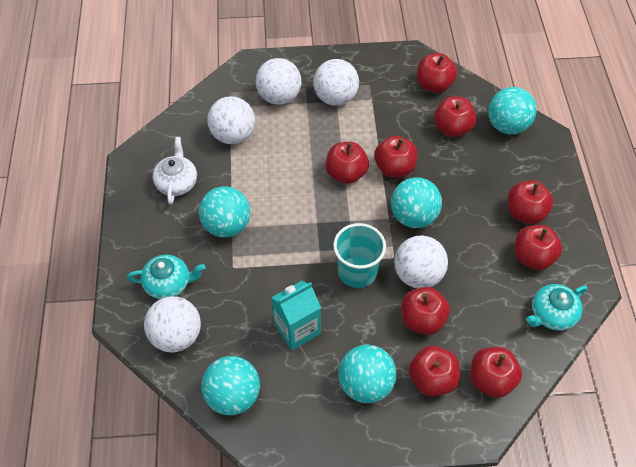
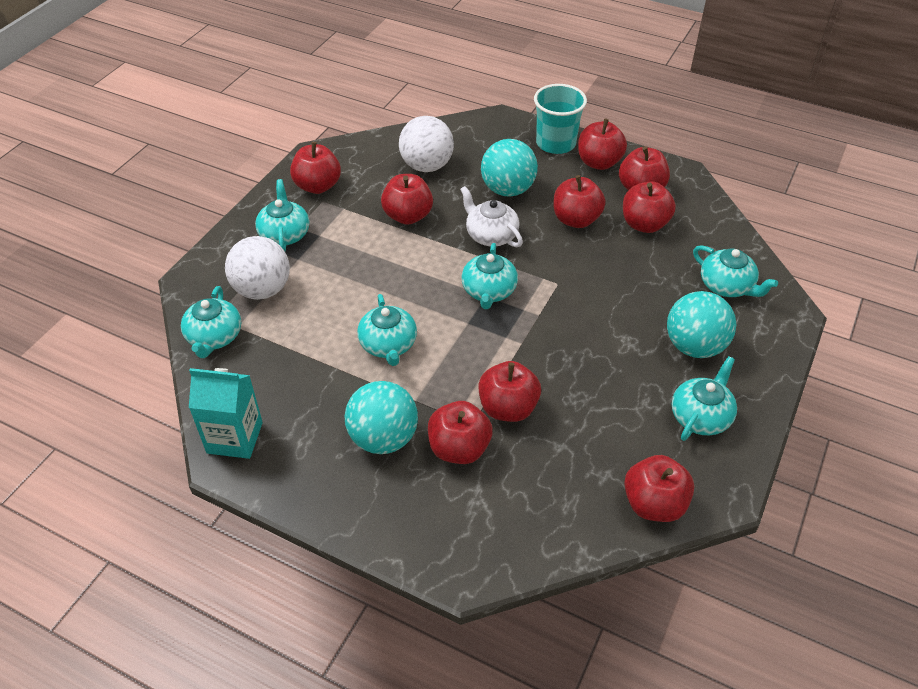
turquoise ball: [199,186,250,238] [201,356,260,415] [338,345,396,403] [391,177,442,228] [488,87,537,135] = 5 -> [344,381,418,454] [481,139,538,197] [667,291,736,358] = 3
turquoise teapot: [127,255,205,299] [526,284,587,331] = 2 -> [181,286,241,358] [255,179,309,251] [357,294,417,366] [462,243,518,309] [672,356,737,441] [693,245,778,297] = 6
white ball: [144,296,201,353] [207,96,255,144] [256,58,301,105] [313,59,359,106] [394,235,448,288] = 5 -> [225,236,290,300] [399,116,454,172] = 2

